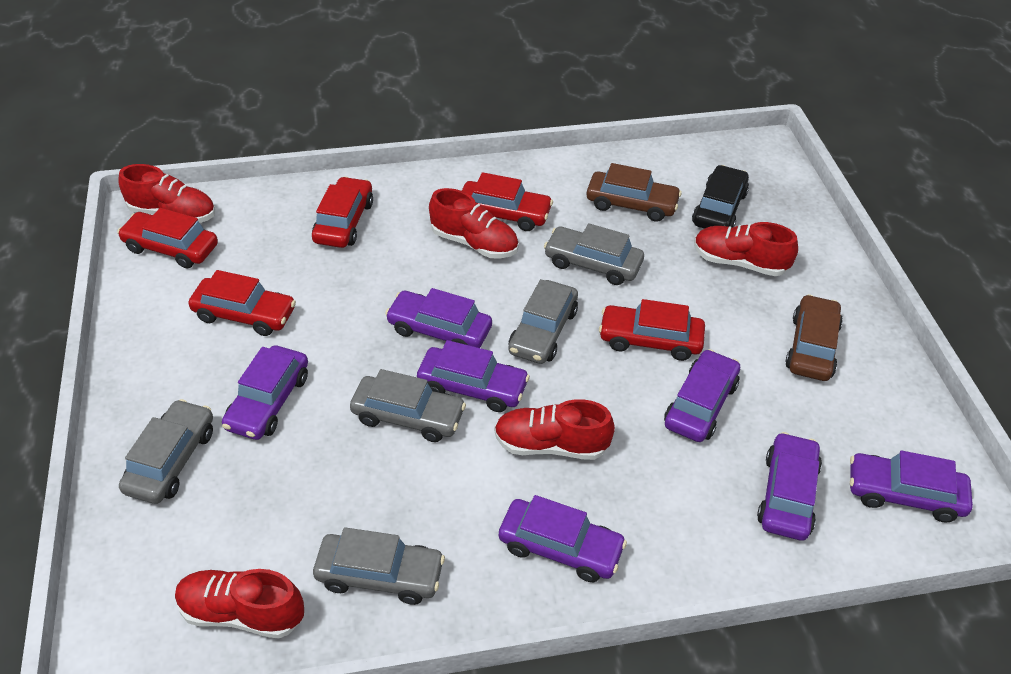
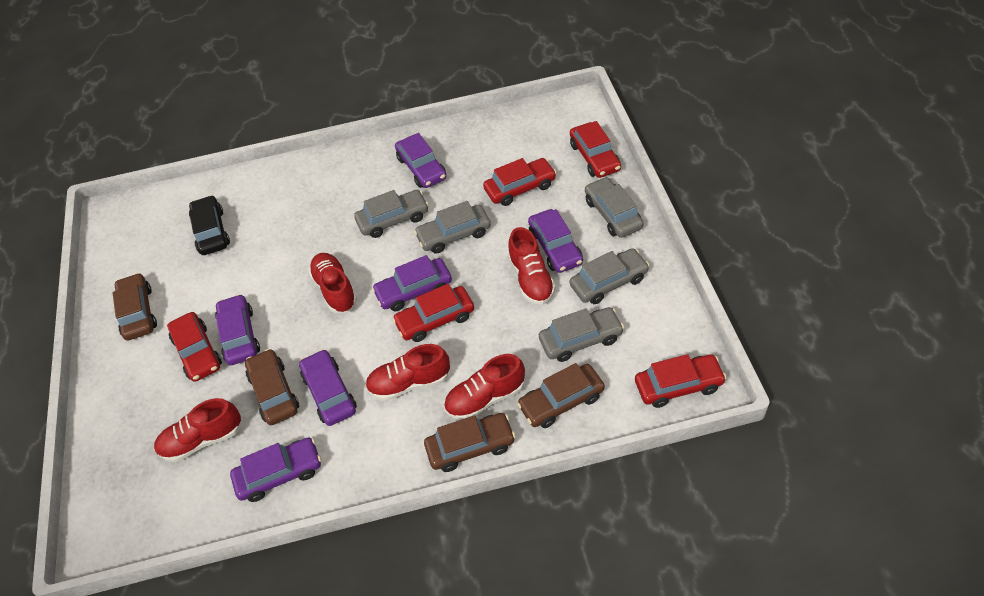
brown car: [587,163,682,222] [785,294,843,381] = 2 -> [112,273,157,341] [245,349,299,425] [424,413,516,472] [517,363,605,428] = 4
purple car: [222,345,308,440] [385,288,492,348] [417,340,530,412] [499,495,627,582] [664,349,740,442] [757,432,822,541] [850,450,973,522] = 7 -> [215,294,260,365] [230,437,321,502] [299,349,357,426] [372,255,452,311] [395,133,447,188] [528,209,583,273] = 6

